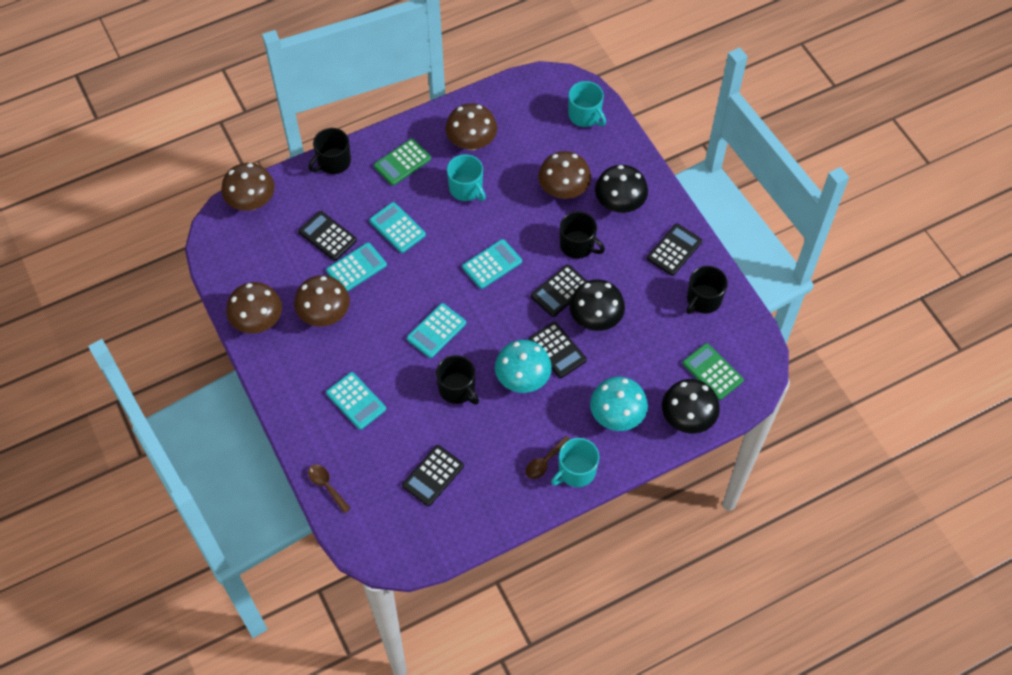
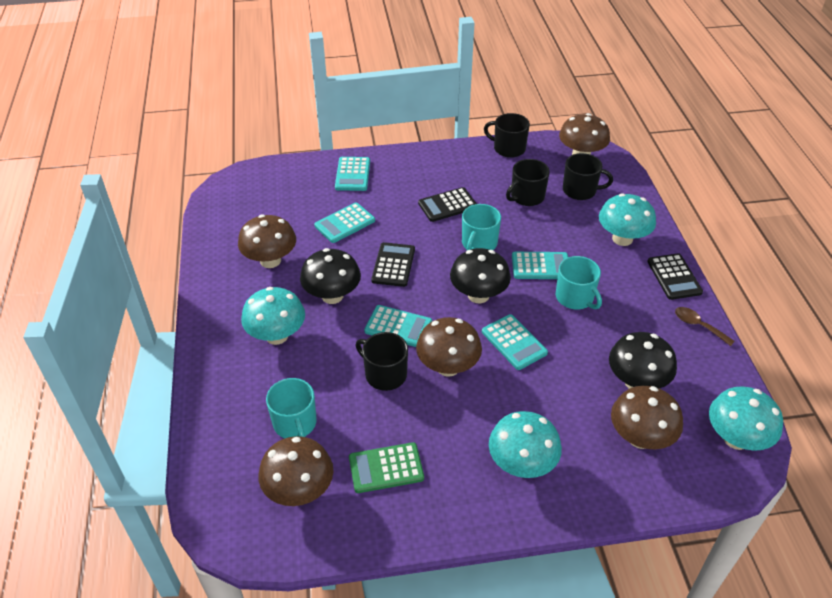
black calculator: [298,211,357,261] [402,445,464,506] [529,322,587,378] [531,264,587,317] [647,224,702,276] = 5 -> [371,242,415,287] [418,187,477,222] [647,253,703,300] = 3
brown spoon: [308,464,351,513] [525,436,570,479] = 2 -> [675,307,735,346] = 1
green calculator: [374,139,431,186] [683,343,744,400] = 2 -> [349,442,424,493] = 1
turquoise mushroom: [495,340,552,393] [590,377,648,431] = 2 -> [241,287,305,345] [489,411,562,478] [599,193,656,246] [709,386,783,451] = 4

